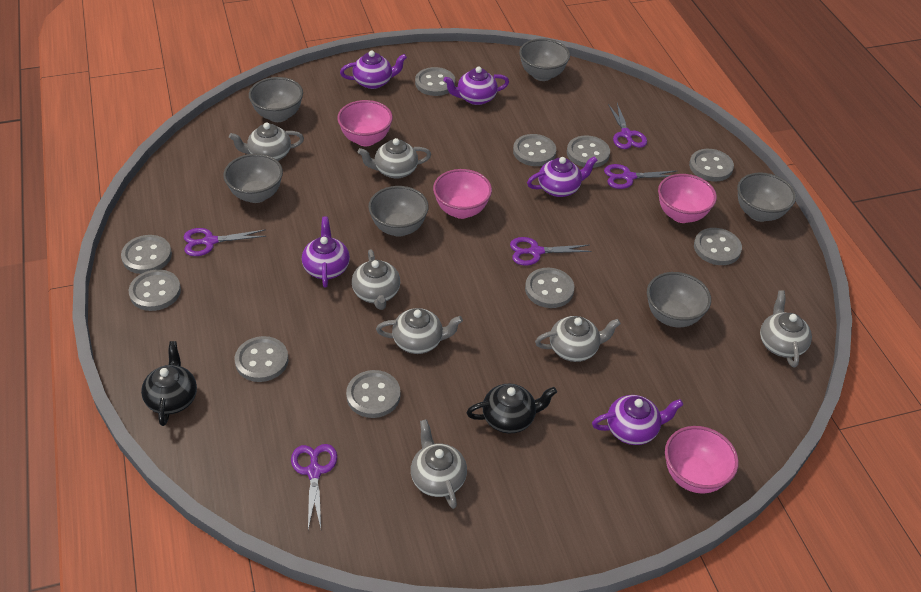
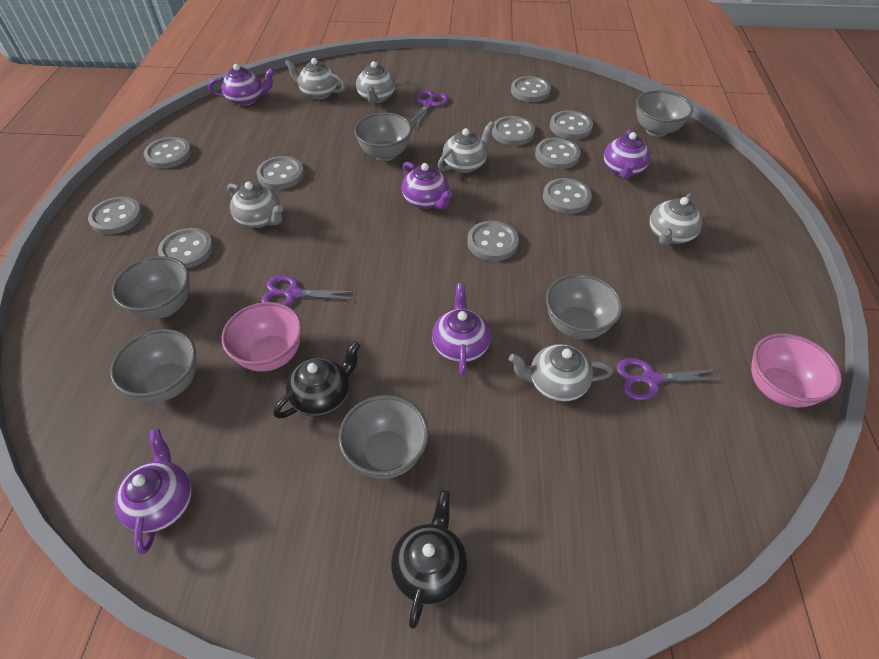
grey teapot: [229,122,304,161] [352,249,400,310] [358,138,431,179] [376,308,463,354] [411,419,467,509] [535,316,621,362] [760,290,812,367] = 7 -> [227,182,283,228] [285,58,346,99] [356,61,395,103] [438,121,495,173] [509,344,613,402] [650,193,702,246] = 6
pink bowl: [337,100,393,146] [433,169,492,219] [658,174,717,223] [665,426,739,493] = 4 -> [222,302,302,372] [751,333,842,408] = 2
purple scissors: [183,228,266,256] [291,444,337,529] [510,237,592,265] [604,164,676,189] [608,103,647,149] = 5 -> [261,275,358,306] [410,90,449,129] [616,358,725,400] = 3

